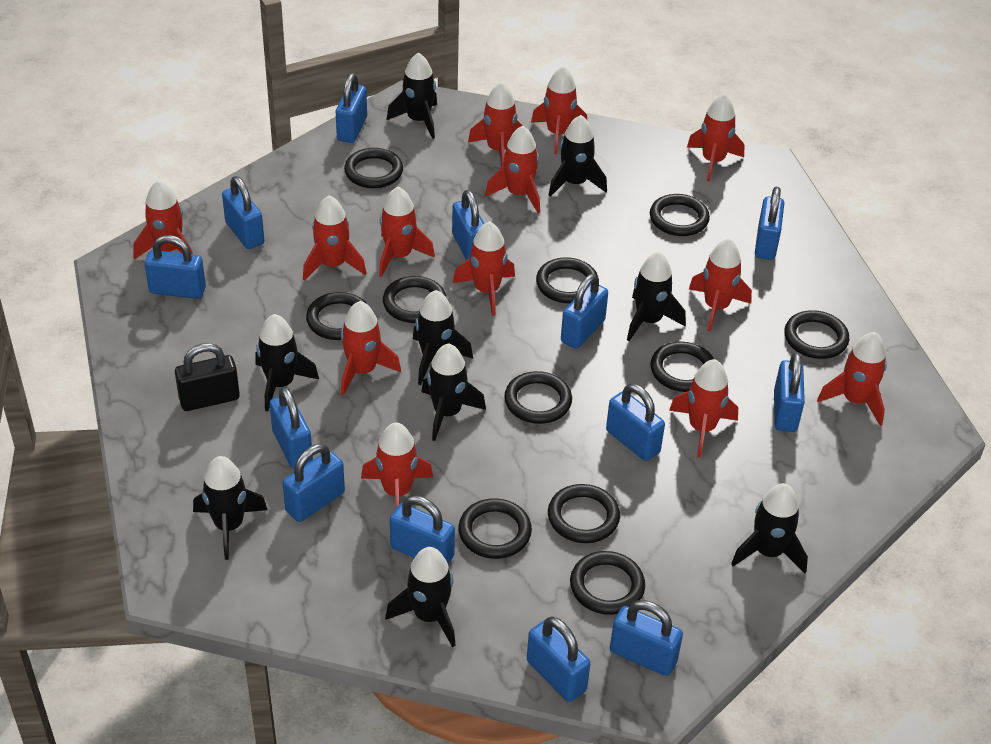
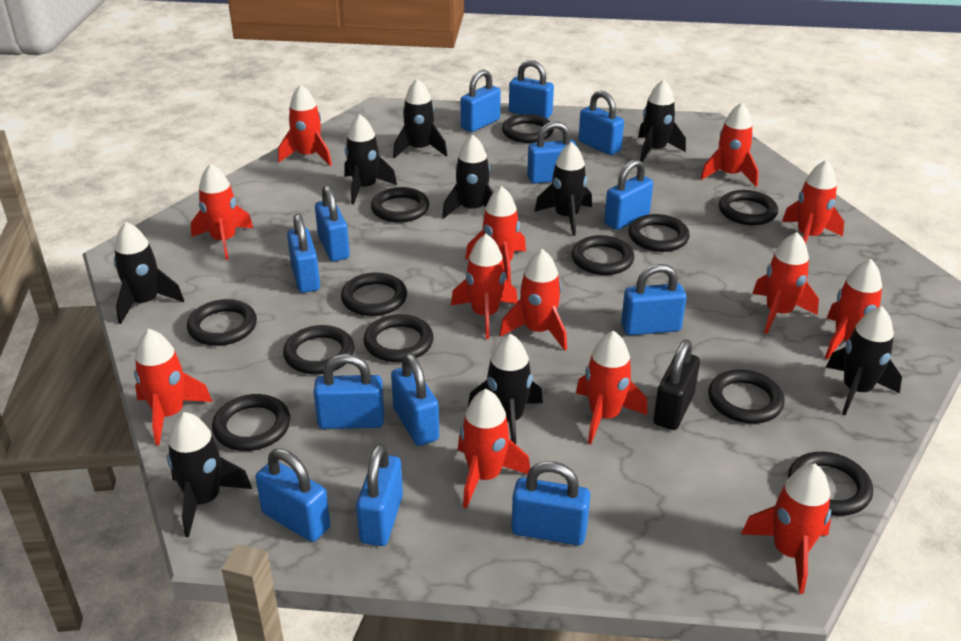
black ring: [306,292,368,340] [344,148,403,188] [383,276,447,323] [458,498,532,559] [504,371,572,424] [536,257,598,303] [548,484,620,543] [570,551,645,615] [650,194,710,236] [650,342,714,392] [784,310,849,359] = 11 -> [187,299,257,346] [212,394,291,451] [283,325,355,374] [341,272,407,316] [363,314,434,362] [371,187,429,223] [502,114,554,143] [572,235,634,275] [629,214,690,252] [708,369,785,424] [719,190,778,225] [788,452,873,516] = 12

